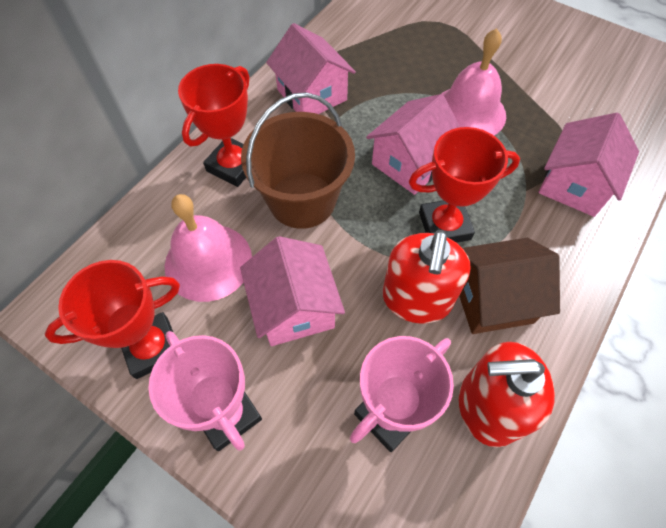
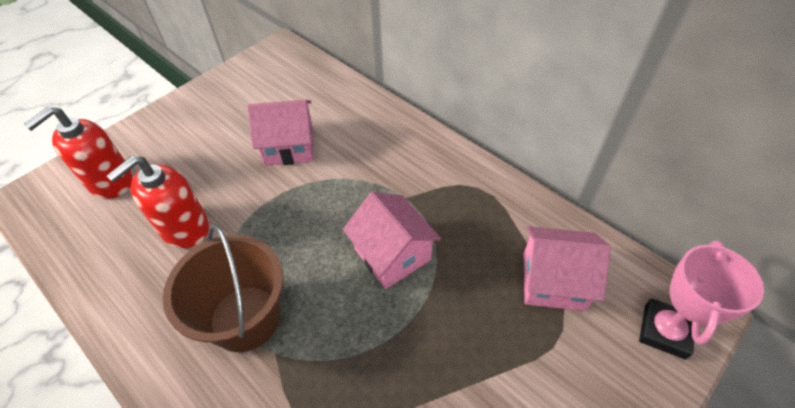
brown house: [459,238,560,334] = 1 -> none = 0
pink bell: [165,194,252,302] [441,28,506,135] = 2 -> none = 0
pink house: [240,236,345,346] [266,23,356,114] [366,94,460,195] [539,113,639,217] = 4 -> [248,99,313,166] [343,192,441,289] [524,226,611,311] = 3
pink trophy: [148,331,262,451] [350,336,454,452] = 2 -> [639,240,764,360] = 1
red trophy: [45,260,180,379] [178,64,249,187] [409,127,520,243] = 3 -> none = 0

